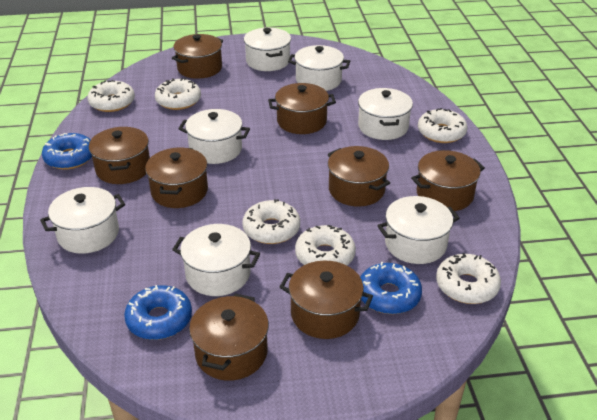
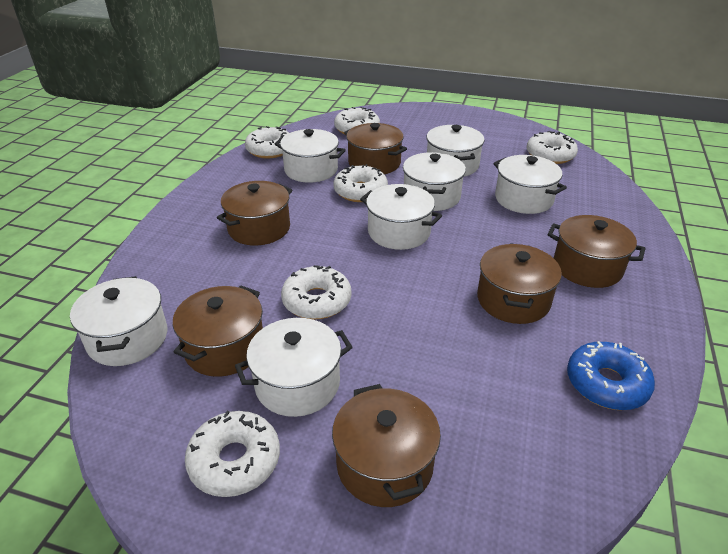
blue donut: [42,133,92,170] [124,285,192,340] [360,262,422,314] = 3 -> [567,341,655,410] = 1
brown pot: [89,127,150,184] [145,148,208,208] [172,34,223,79] [189,294,269,381] [268,83,336,134] [280,261,373,339] [328,146,390,206] [411,150,485,211] = 8 -> [173,285,263,377] [217,181,292,246] [332,384,441,507] [344,123,407,174] [477,243,562,324] [547,215,645,288] = 6

